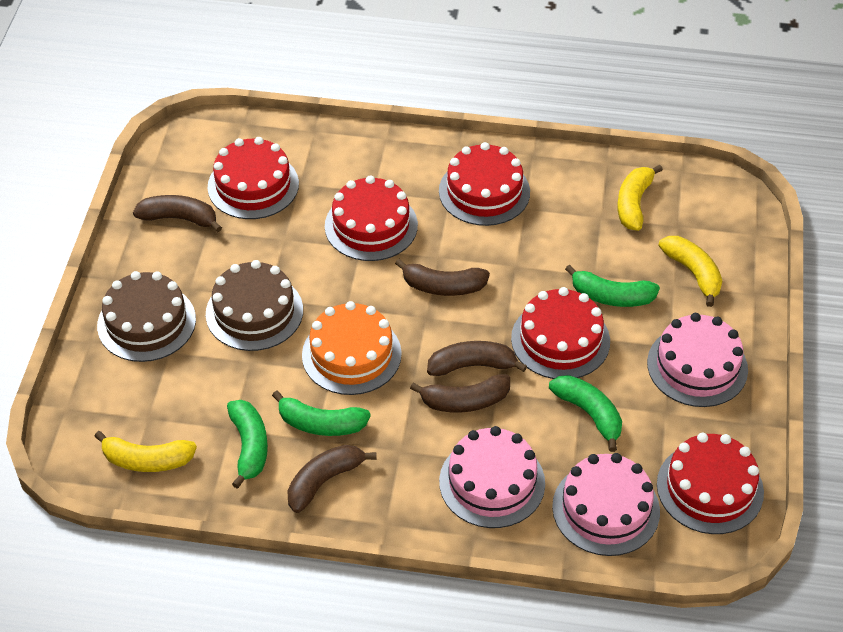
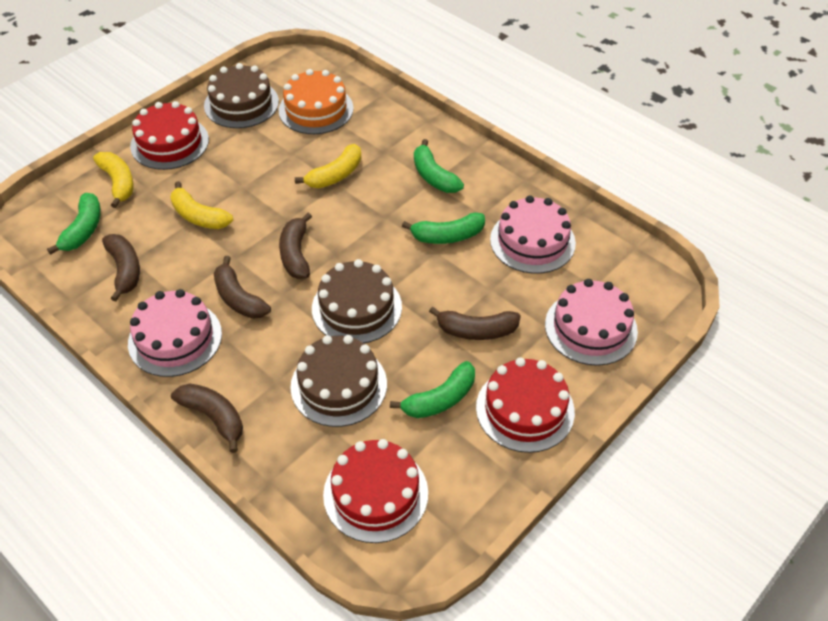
brown cake: [97,271,196,362] [206,260,303,351] = 2 -> [204,63,279,128] [290,335,387,427] [312,259,402,343] = 3
red cake: [207,137,299,219] [325,176,418,261] [439,142,530,226] [511,287,610,379] [657,433,764,534] = 5 -> [130,101,209,170] [323,439,428,543] [476,357,575,453] = 3

